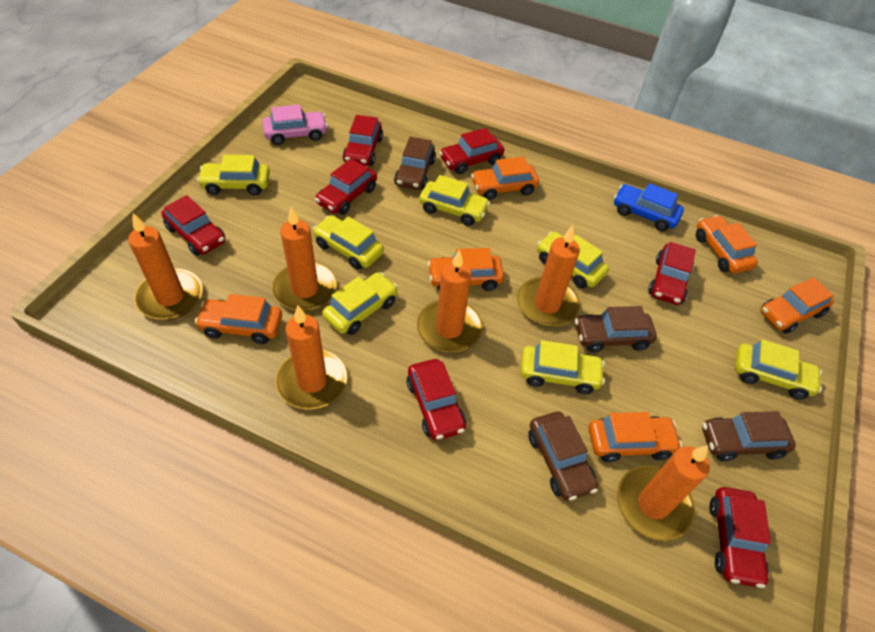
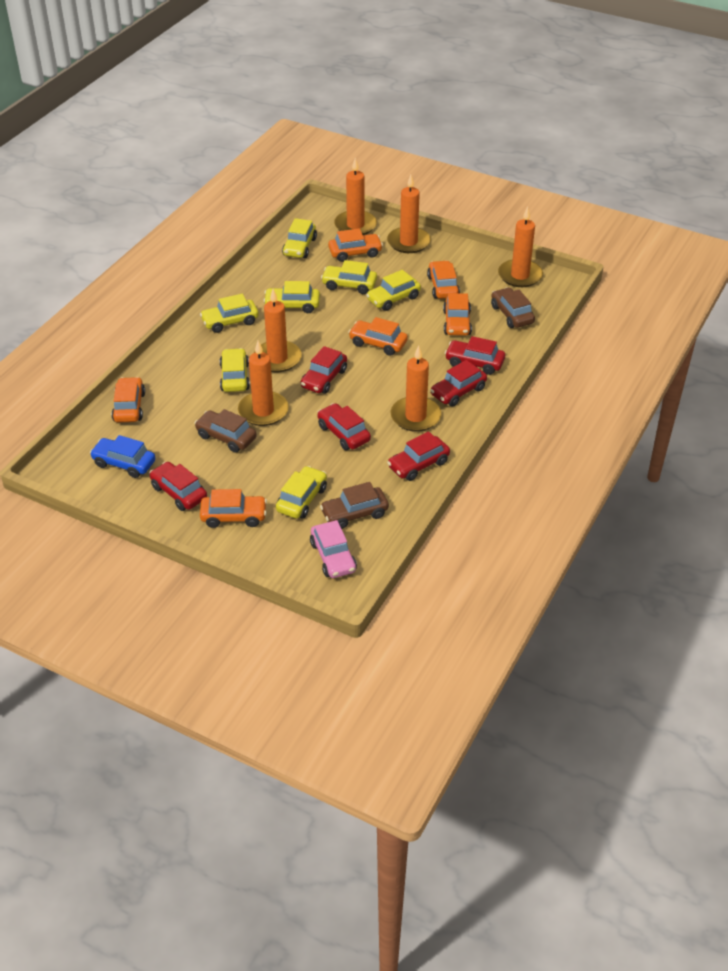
brown car: [394,136,436,190] [528,412,598,501] [575,306,657,353] [702,411,796,461] = 4 -> [195,409,257,453] [320,482,389,529] [491,287,535,328] = 3
red car: [161,195,225,256] [315,159,377,215] [343,115,383,166] [406,359,466,440] [439,128,504,174] [648,242,696,305] [709,487,771,588] = 7 -> [149,462,207,511] [301,346,347,394] [317,403,371,450] [387,432,450,481] [430,360,487,406] [445,336,505,375] = 6

